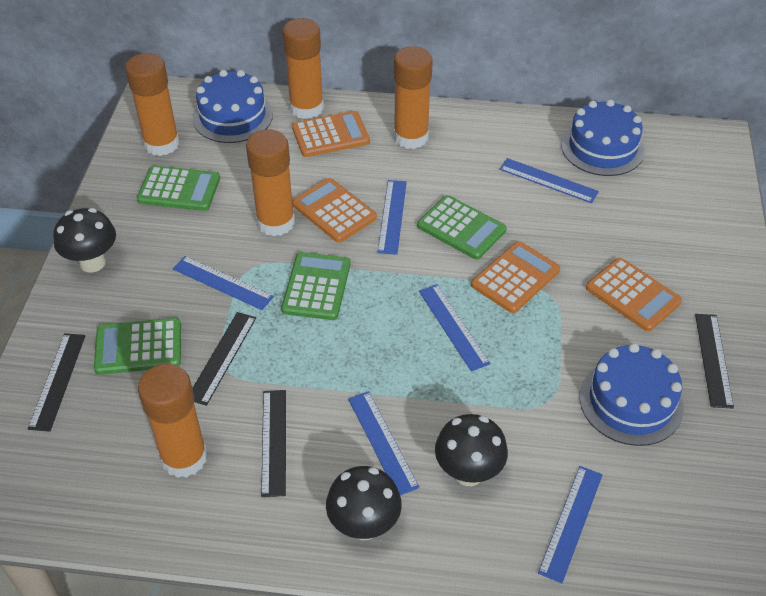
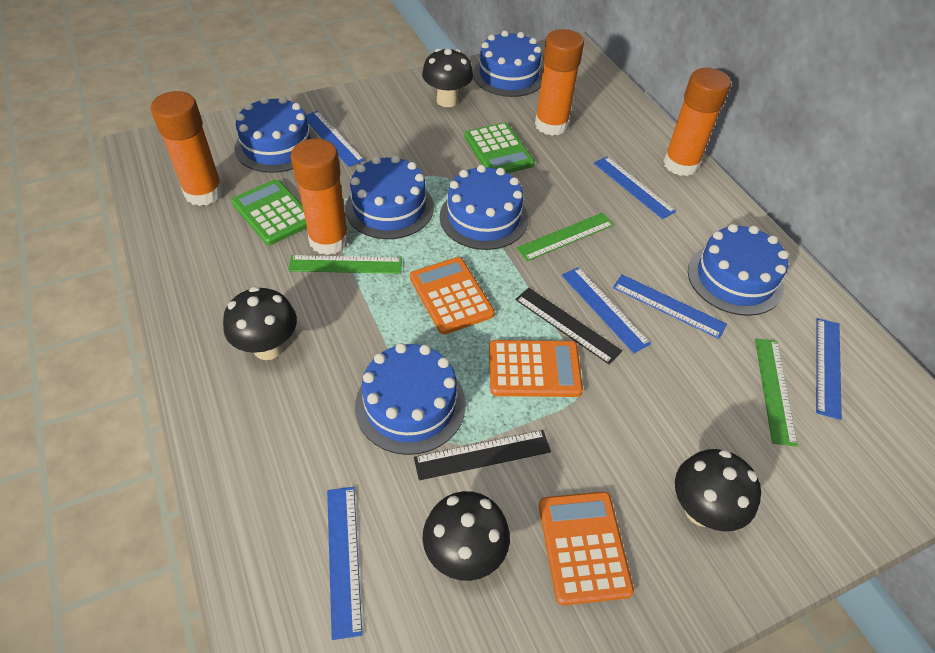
black mushroom: [53,208,116,272] [326,466,402,540] [435,414,508,486] = 3 -> [223,287,297,360] [422,48,473,107] [423,491,510,581] [675,449,761,531] = 4
black ruler: [28,333,85,432] [192,312,256,406] [261,390,286,497] [695,314,734,408] = 4 -> [414,430,551,480] [515,288,622,365] = 2
blue cake: [193,70,273,143] [561,100,645,176] [580,343,684,446] = 3 -> [235,97,318,173] [345,155,434,239] [355,343,466,455] [440,165,528,250] [473,31,543,97] [688,224,789,316] = 6
green calculator: [94,318,181,375] [137,165,220,211] [281,252,351,320] [417,195,506,260] = 4 -> [231,179,307,245] [464,122,535,173] = 2
green ruler: none = 0 -> [288,255,402,274] [516,213,614,261] [755,338,798,447] = 3
orange calculator: [292,111,370,157] [292,178,377,243] [471,241,560,313] [586,258,682,332] = 4 -> [410,257,495,335] [489,340,583,397] [539,492,634,605] = 3
orange glue stick: [125,53,180,156] [138,364,208,478] [246,129,295,236] [282,18,324,119] [394,46,433,149] = 5 -> [151,91,223,206] [291,139,349,255] [535,29,584,136] [663,68,731,176] = 4

